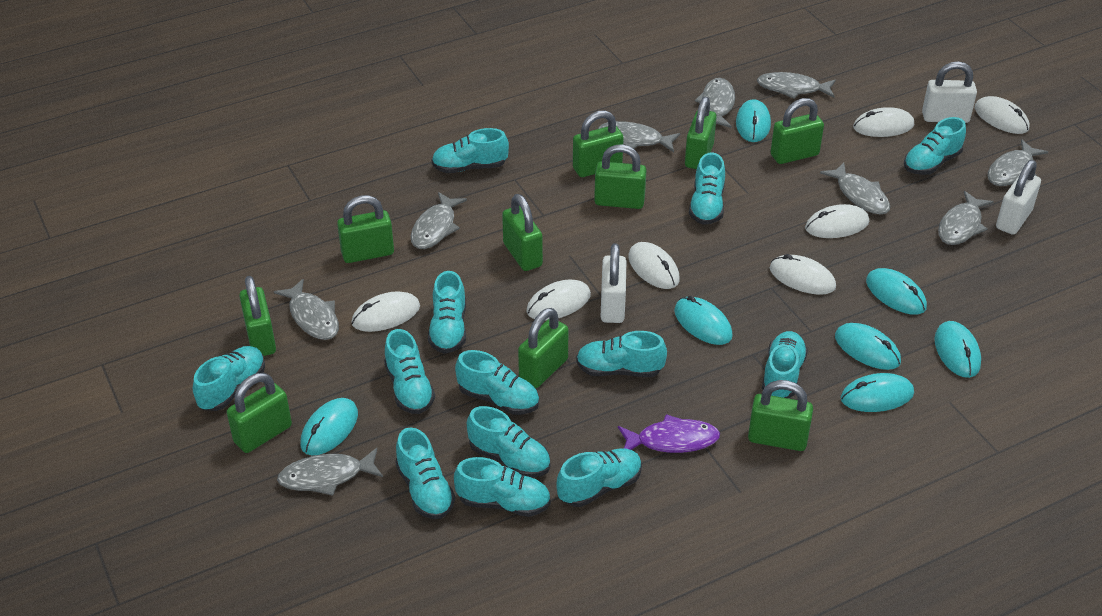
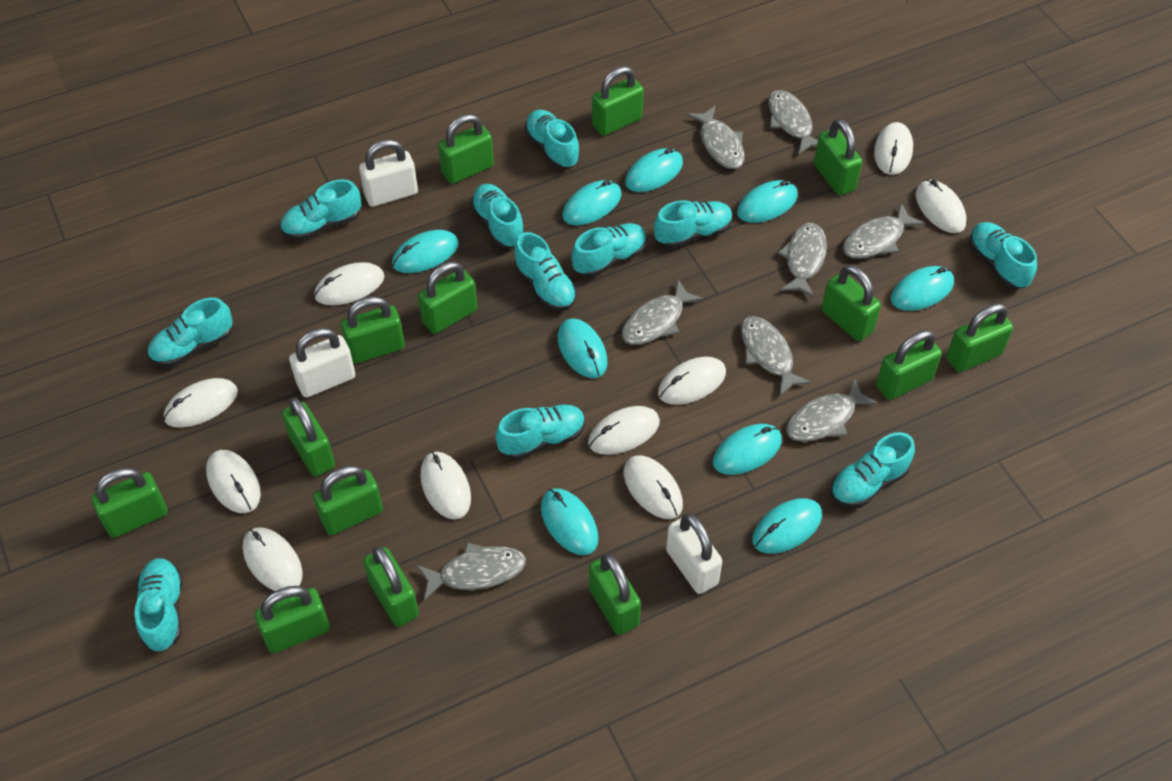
green padlock: [227,373,292,453] [239,276,276,356] [337,195,394,263] [502,194,543,271] [518,308,568,388] [573,110,624,177] [594,144,646,209] [685,97,717,169] [748,380,813,451] [771,98,824,164] = 10 -> [91,468,168,538] [255,586,330,653] [282,397,335,476] [313,465,383,535] [341,296,405,364] [363,546,419,627] [418,262,477,334] [438,114,494,184] [589,553,641,635] [592,66,644,136] [814,119,862,195] [821,265,881,341] [876,330,942,400] [946,303,1013,372] = 14
grey fish: [274,279,339,340] [277,448,383,496] [411,192,467,249] [598,121,680,152] [695,78,735,128] [757,72,836,99] [820,162,890,214] [938,191,994,245] [988,139,1048,186] = 9 -> [417,543,526,601] [622,279,704,345] [687,106,745,169] [741,316,811,396] [768,90,818,155] [778,223,827,298] [786,379,878,442] [843,203,925,259] = 8
purple fish: [618,414,720,453] = 1 -> none = 0
turquoise mouse: [300,398,358,455] [674,296,733,345] [736,99,771,142] [835,323,901,370] [841,373,914,412] [866,268,927,315] [934,321,981,378] = 7 -> [392,230,459,273] [541,488,598,555] [558,318,608,378] [562,180,621,225] [625,148,683,192] [713,424,782,475] [737,180,798,223] [752,498,822,554] [891,266,954,311] = 9
turquoise shoe: [193,346,265,411] [384,329,435,414] [395,427,455,519] [428,271,466,354] [432,128,509,173] [454,457,551,517] [455,350,539,415] [467,406,550,478] [556,448,642,507] [576,331,667,377] [689,152,725,225] [762,331,808,398] [904,117,966,175] = 13 -> [135,558,183,651] [148,298,233,367] [280,179,361,240] [470,184,525,248] [495,405,585,460] [514,232,576,311] [524,110,580,169] [572,223,647,277] [654,200,733,248] [831,432,915,508] [969,222,1037,288] = 11
white mouse: [352,291,420,332] [526,280,591,321] [628,242,680,289] [770,254,836,295] [805,204,869,238] [853,107,914,137] [975,96,1029,134] = 7 -> [164,378,238,428] [206,450,261,513] [243,528,303,591] [314,262,385,305] [420,452,471,520] [588,406,660,455] [624,455,683,519] [658,357,726,405] [874,122,913,175] [916,180,966,233] = 10

